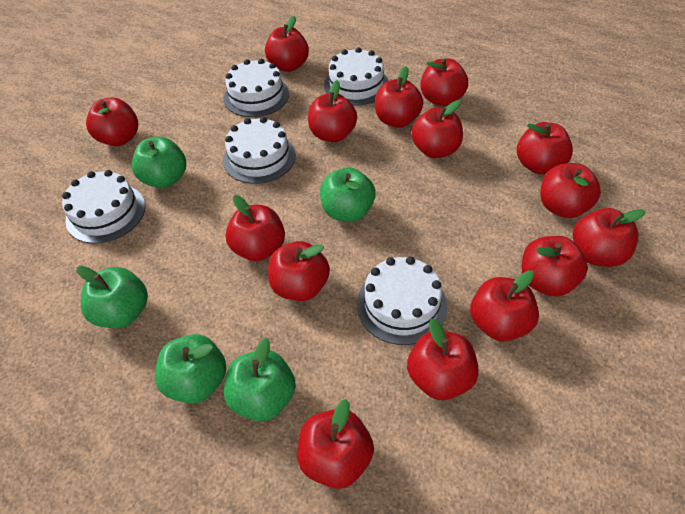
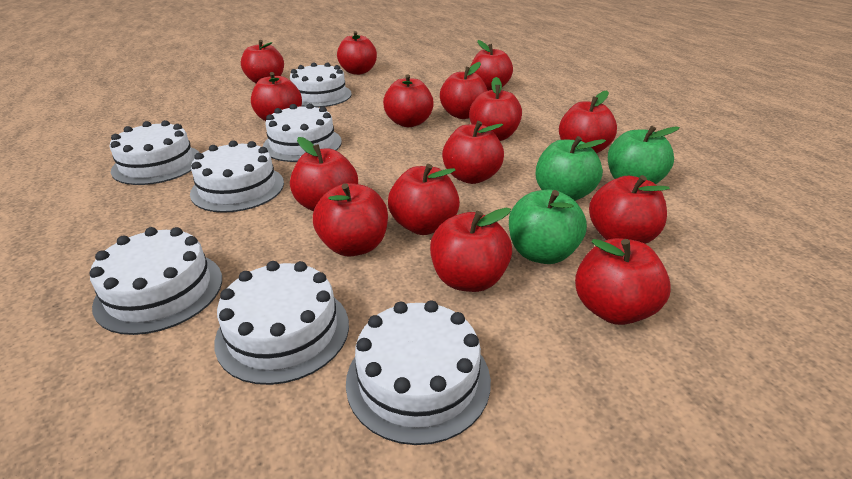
green apple: [76,266,148,328] [132,137,186,188] [155,334,226,404] [224,338,296,421] [320,167,375,222] = 5 -> [509,189,587,264] [535,136,606,201] [608,126,680,184] = 3
white cake: [62,170,145,244] [223,117,296,184] [224,59,289,117] [324,47,388,106] [357,256,447,345] = 5 -> [89,227,222,335] [110,120,199,185] [190,140,284,213] [214,261,349,385] [263,103,342,162] [290,62,352,108] [346,300,491,445] = 7

